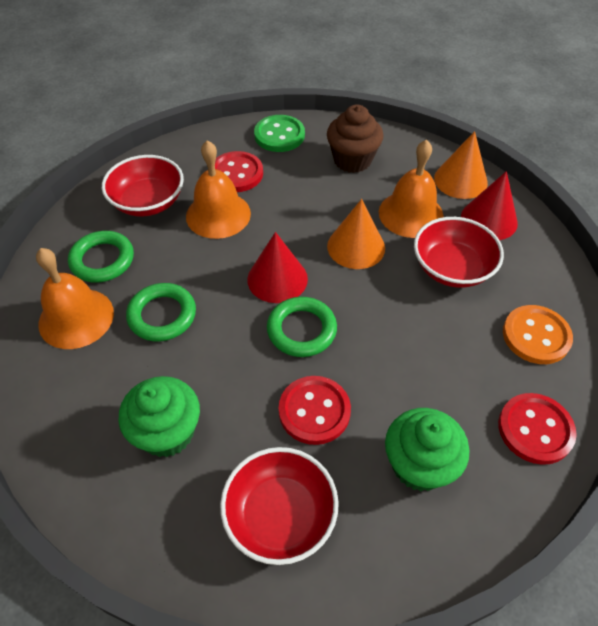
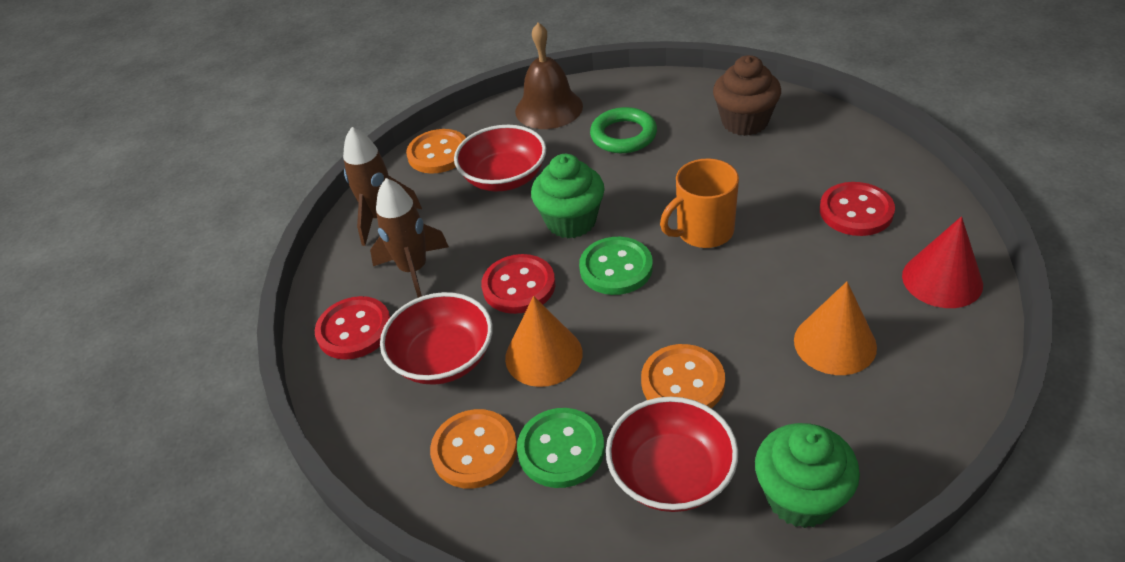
brown bell: none = 0 -> [515,23,583,129] = 1
brown rocket: none = 0 -> [343,127,422,246] [370,178,449,298] = 2
green button: [254,115,305,152] = 1 -> [517,408,604,488] [579,237,653,295] = 2
green ring: [68,231,134,283] [126,283,196,341] [267,297,337,357] = 3 -> [590,107,657,153] = 1
orange bell: [36,248,114,349] [186,140,251,239] [379,139,444,238] = 3 -> none = 0
orange button: [503,305,573,364] = 1 -> [406,129,466,174] [430,409,517,489] [641,344,725,408] = 3
orange mug: none = 0 -> [660,159,739,248] = 1
red cone: [247,232,308,303] [461,171,518,240] = 2 -> [902,216,983,308] = 1

